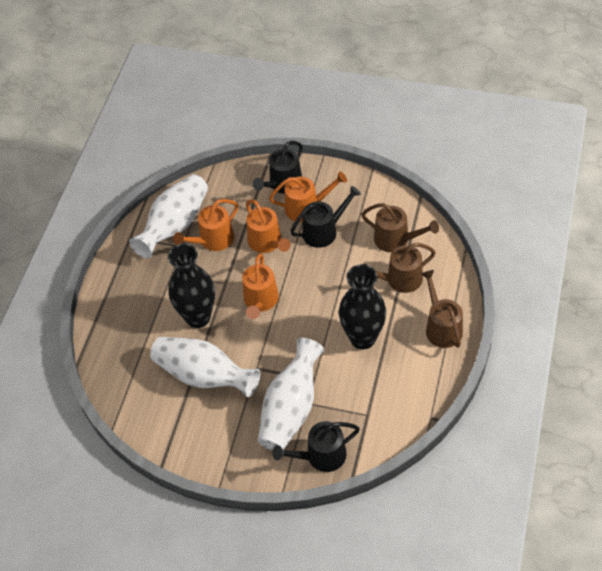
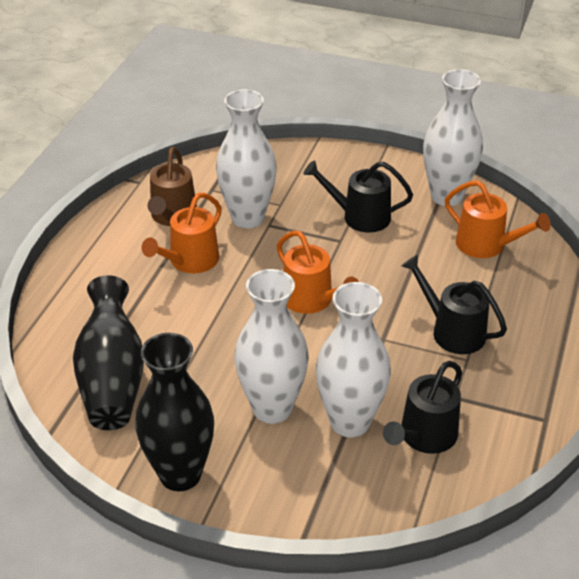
brown watering can: [361,203,439,252] [364,243,436,293] [421,270,463,348] = 3 -> [148,147,197,226] = 1
orange watering can: [173,199,238,251] [242,253,279,319] [246,199,291,253] [269,171,347,222] = 4 -> [141,193,222,273] [277,231,359,314] [445,180,551,258] = 3
white vase: [129,174,208,258] [150,337,260,397] [258,338,324,451] = 3 -> [216,89,277,228] [235,269,309,424] [316,282,391,438] [423,69,483,206] = 4

